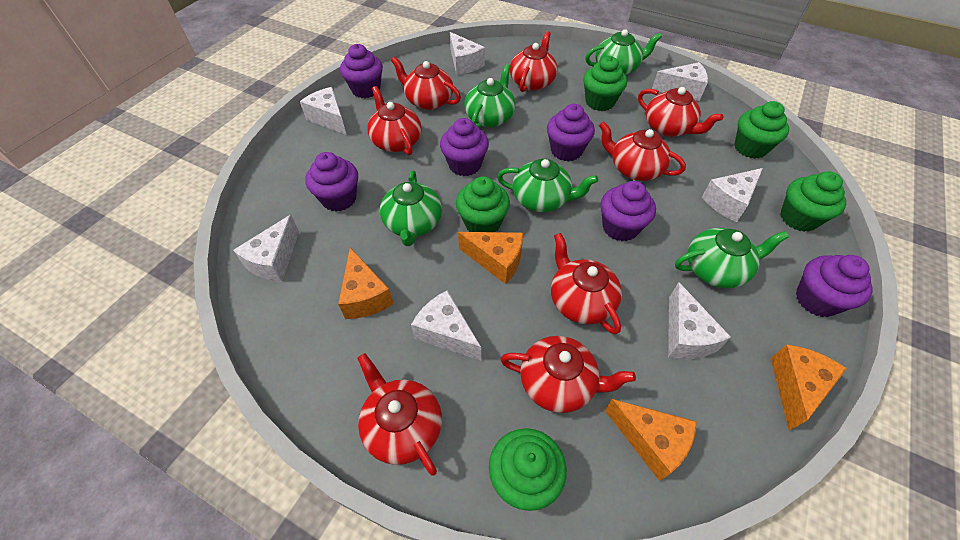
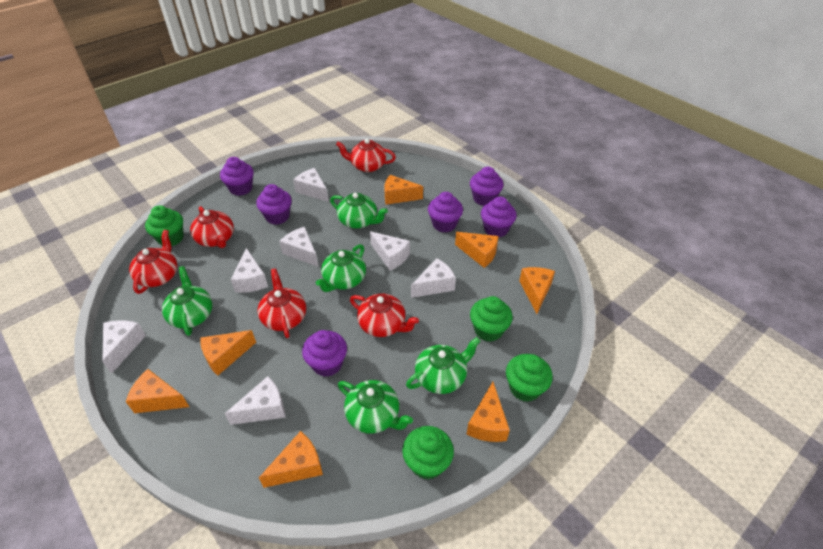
green cupcake: [456,176,510,232] [489,428,567,511] [583,56,627,111] [734,101,789,159] [780,172,846,232] = 5 -> [145,205,184,246] [402,426,454,480] [470,296,513,342] [506,354,553,402] = 4
orange cheese: [338,248,393,319] [458,232,523,284] [605,399,697,481] [771,345,847,431] = 4 -> [126,369,189,413] [200,330,256,376] [259,431,323,488] [384,175,423,205] [455,232,499,268] [467,382,510,442] [519,267,555,314] = 7
red teapot: [357,353,442,475] [367,86,422,155] [391,56,461,110] [500,336,636,413] [510,31,557,92] [551,233,622,335] [599,121,686,181] [638,87,723,137] = 8 -> [129,230,177,294] [190,206,234,248] [258,268,306,338] [336,139,396,172] [350,293,419,337] = 5

